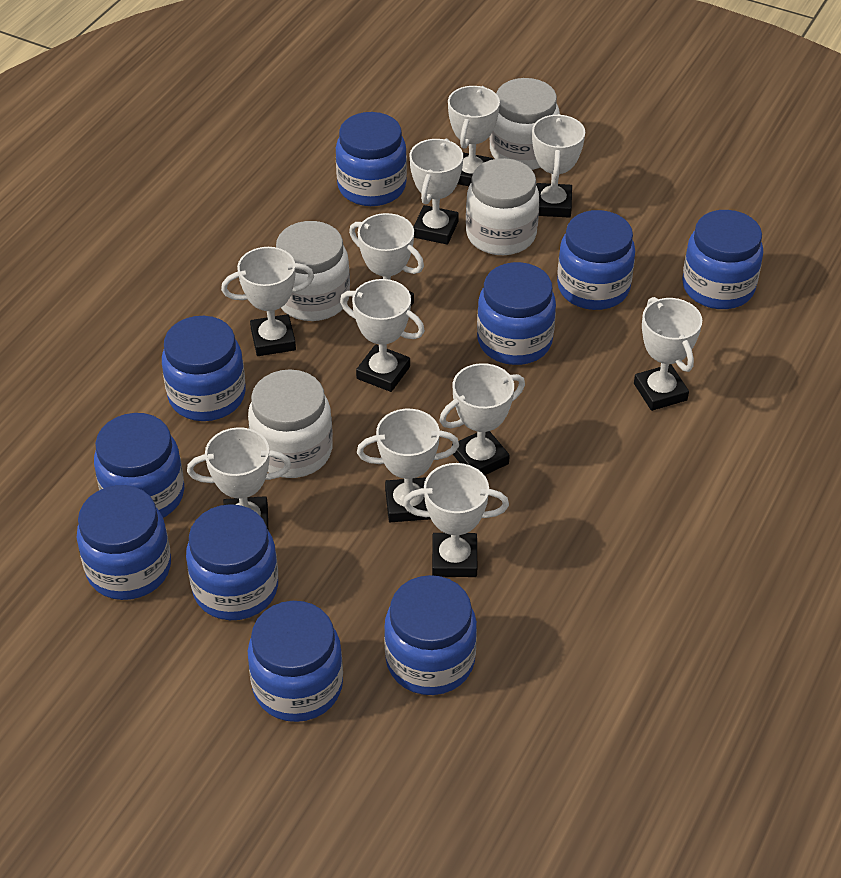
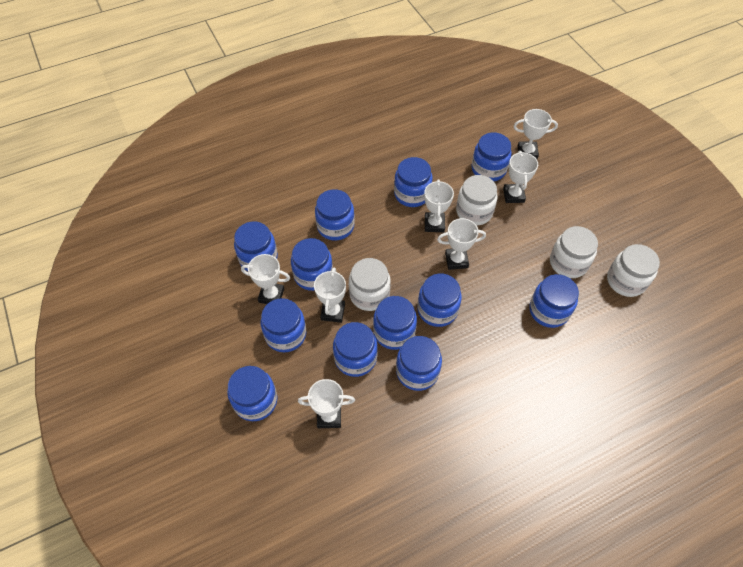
blue jar: [77,485,171,600] [94,413,184,518] [162,316,246,421] [186,504,278,620] [248,601,343,722] [336,112,407,206] [384,575,477,695] [477,262,556,365] [557,210,635,310] [682,210,763,309] = 10 -> [227,366,277,421] [234,222,278,271] [261,298,306,352] [291,238,333,291] [315,189,355,240] [333,322,377,377] [373,296,417,350] [394,157,433,207] [396,336,442,391] [417,274,462,327] [471,132,512,181] [529,274,579,328] = 12
white trophy: [187,427,291,529] [221,247,314,356] [340,279,425,392] [349,213,424,305] [357,409,459,522] [403,463,509,577] [409,139,463,245] [440,363,525,475] [448,86,500,186] [532,114,585,218] [634,297,702,411] = 11 -> [241,254,290,304] [298,379,355,428] [314,268,346,323] [424,179,454,232] [437,218,486,270] [503,151,538,203] [514,109,558,159] = 7

